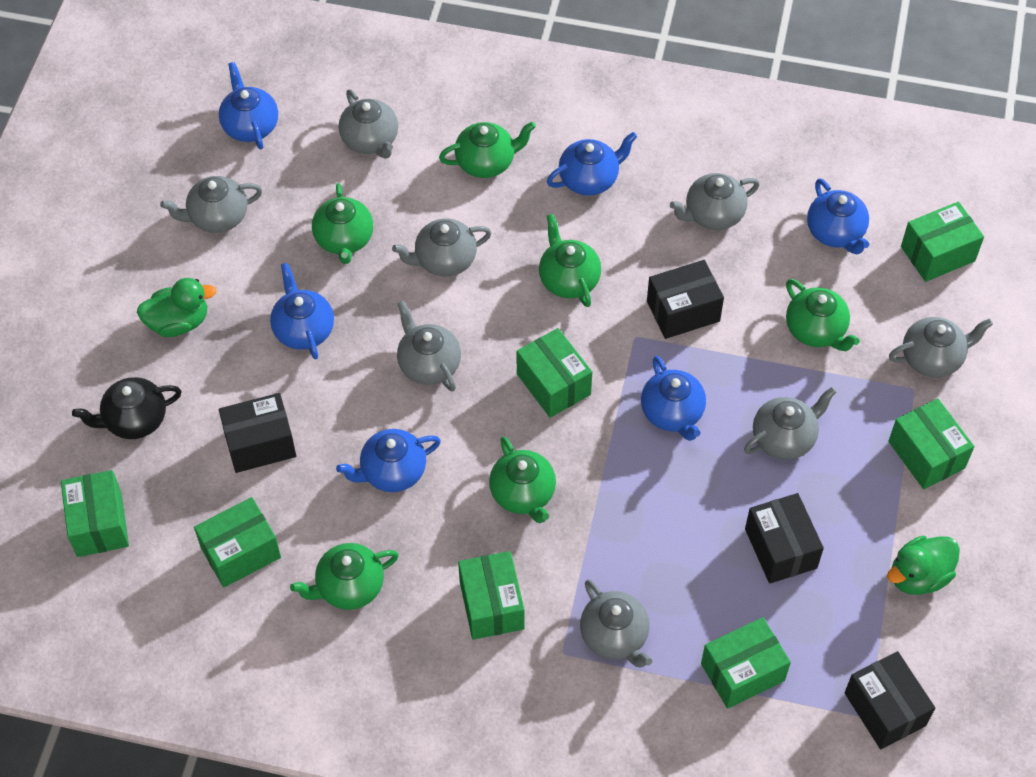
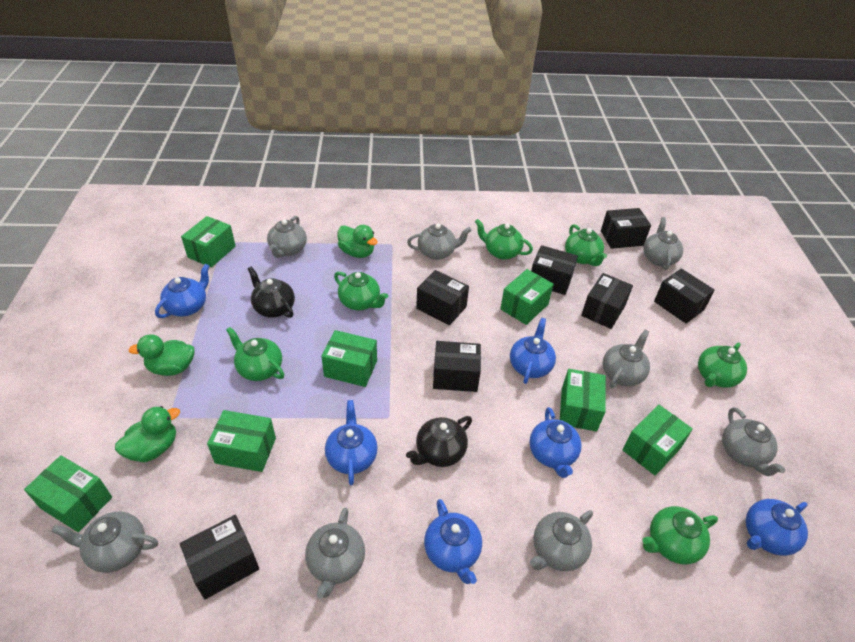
black box: [219,393,296,473] [647,260,724,339] [745,493,824,584] [845,651,935,749] = 4 -> [180,515,259,600] [416,270,469,325] [433,341,481,392] [531,245,578,295] [581,273,633,329] [601,208,651,249] [654,268,715,324] = 7
black teapot: [72,377,182,439] = 1 -> [248,267,295,318] [406,416,472,467] = 2
green duck: [137,278,216,337] [887,536,960,595] = 2 -> [115,406,180,462] [128,334,195,376] [337,225,378,258] = 3

